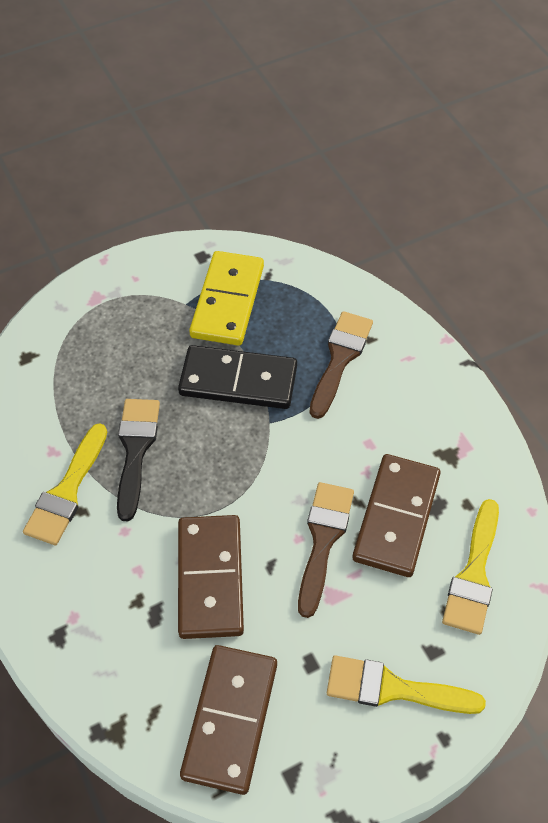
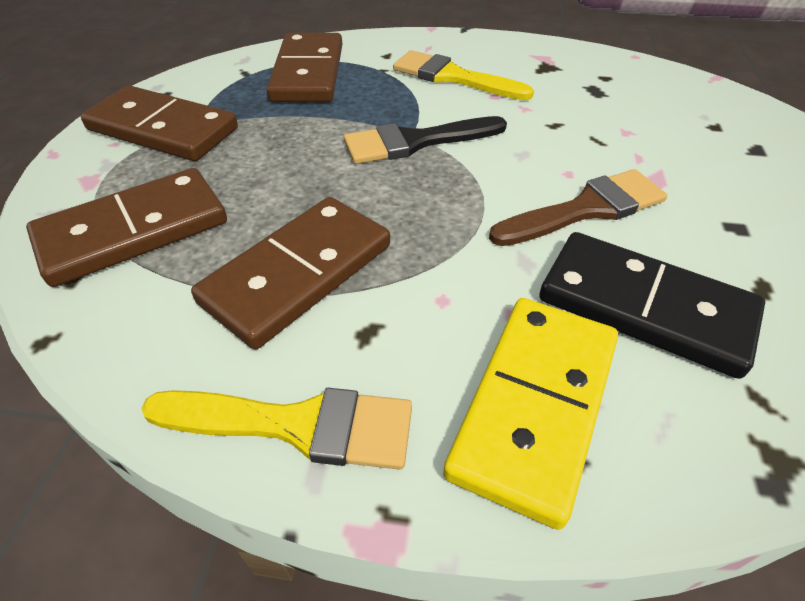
brown brush: [298,482,354,618] [310,311,373,419] = 2 -> [489,169,667,246] = 1
brown domino: [178,515,244,639] [180,645,277,795] [353,454,441,577] = 3 -> [26,168,227,287] [81,86,238,161] [191,197,390,349] [267,33,342,102] = 4
yellow brush: [23,423,107,545] [327,655,486,714] [442,499,499,635] = 3 -> [141,388,412,470] [393,50,534,100] = 2

